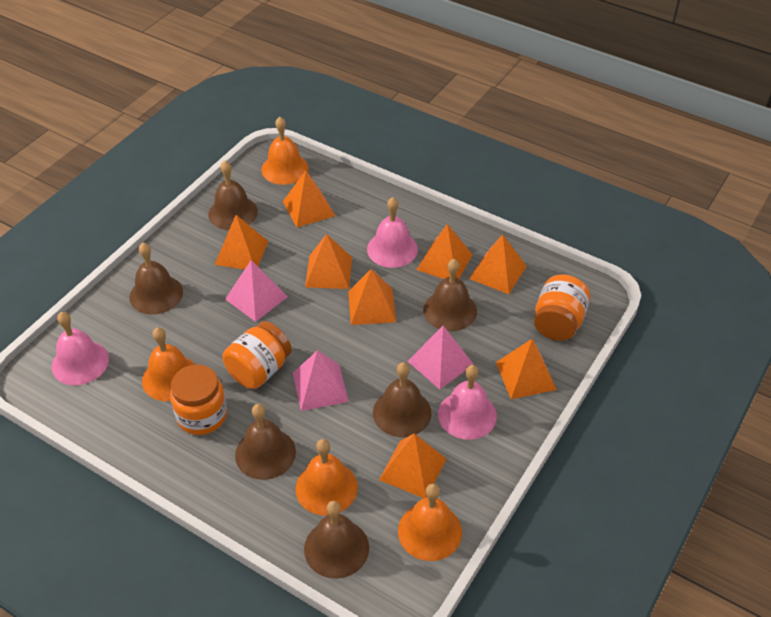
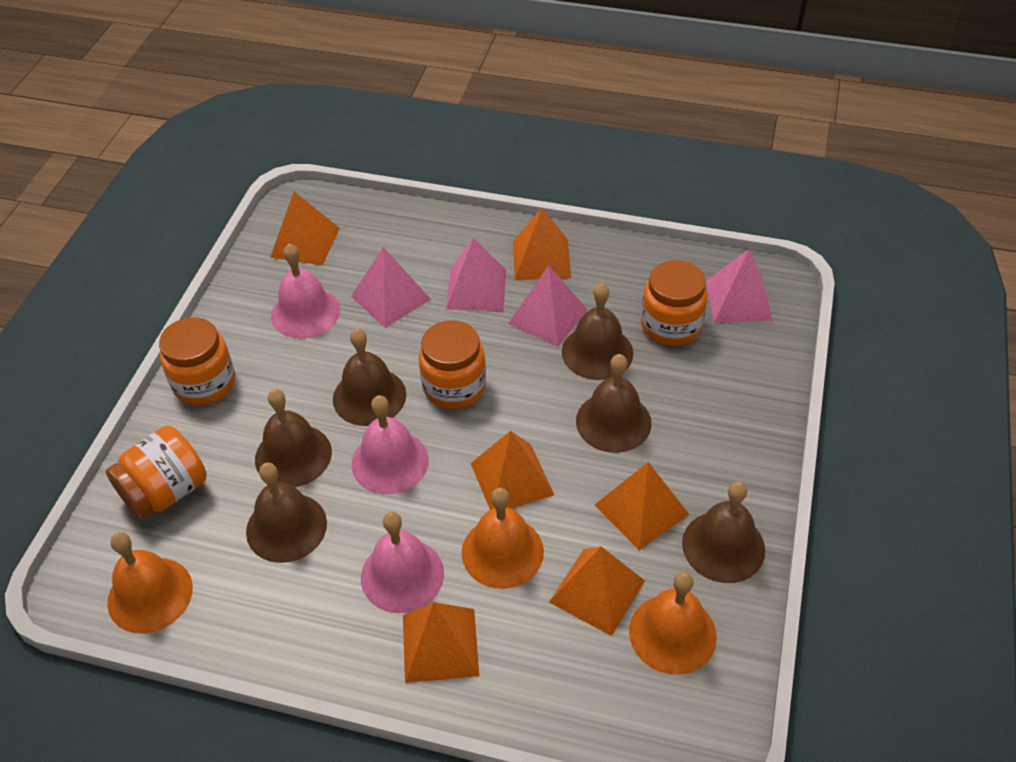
orange bell: [142,327,196,401] [261,117,309,185] [295,439,358,516] [398,483,462,561] = 4 -> [107,532,193,634] [462,488,544,589] [629,572,717,675] = 3
orange jar: [170,365,227,435] [222,321,292,389] [534,274,590,341] = 3 -> [106,426,207,520] [159,317,235,405] [419,320,486,409] [641,260,707,346] = 4
orange pyramid: [215,215,269,270] [283,171,335,227] [305,234,352,289] [348,269,396,325] [379,434,446,498] [417,224,473,279] [469,234,527,294] [496,339,557,399] = 8 -> [270,192,340,265] [403,602,479,683] [471,431,554,510] [513,208,571,280] [549,546,645,636] [595,462,689,550] = 6
pink pyramid: [225,260,288,322] [293,350,349,411] [408,326,474,389] = 3 -> [351,247,431,328] [446,238,506,311] [508,265,588,347] [706,249,773,323] = 4

